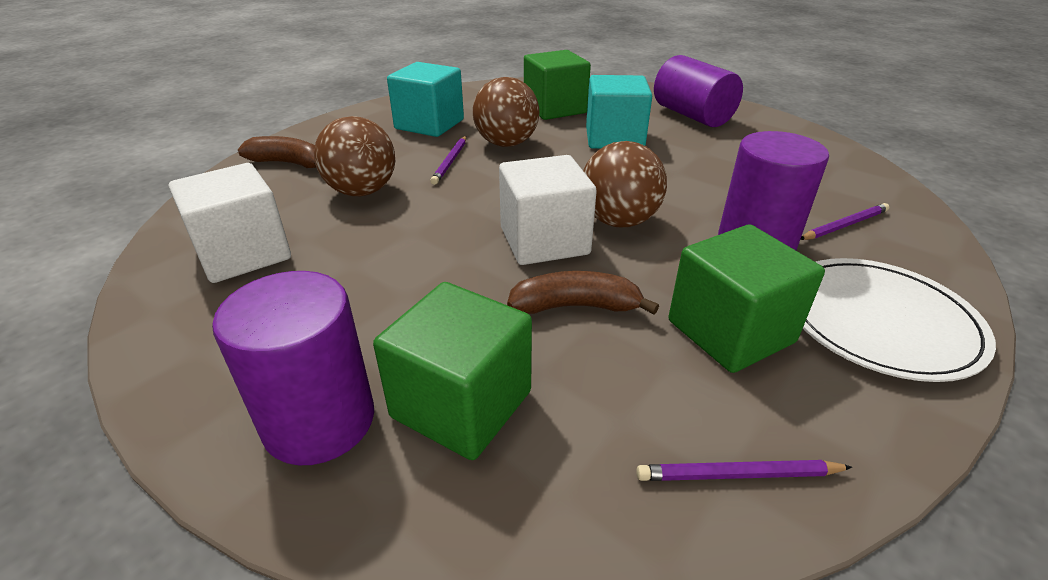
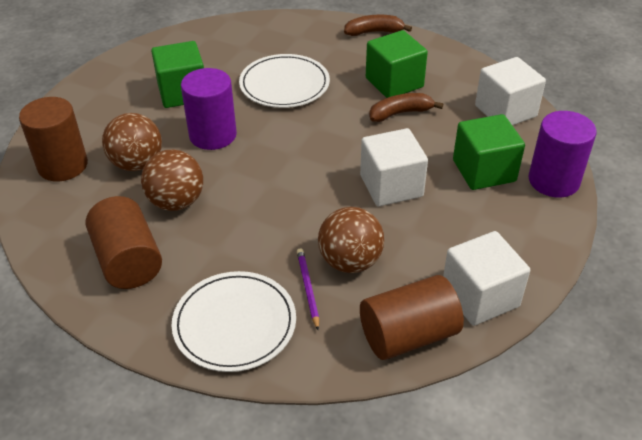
brown cylinder: none = 0 -> [19,97,88,182] [86,196,162,289] [360,275,464,360] = 3
purple cylinder: [212,271,374,465] [654,55,743,127] [718,131,829,250] = 3 -> [181,68,237,150] [529,111,597,198] = 2
purple pencil: [430,136,466,185] [636,460,852,481] [800,203,889,240] = 3 -> [297,248,319,330] = 1
turquoise cube: [387,62,464,137] [586,75,652,149] = 2 -> none = 0
white cube: [169,163,291,283] [499,155,597,265] = 2 -> [360,128,428,206] [443,231,530,326] [475,57,546,125] = 3
white plate: [803,258,996,382] = 1 -> [172,271,296,372] [239,54,330,108] = 2

